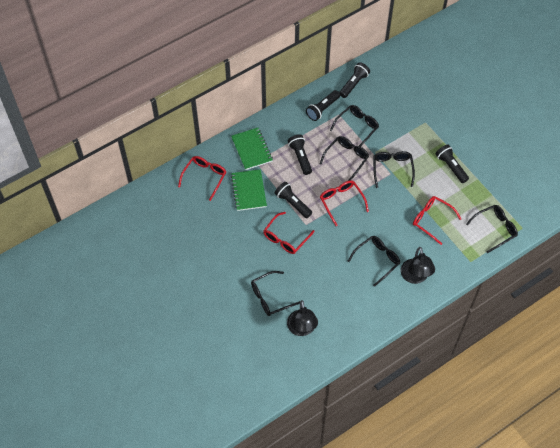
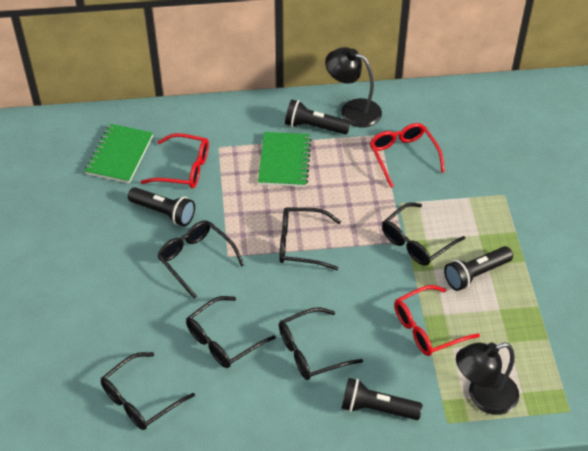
black flashlight: [275,182,312,218] [288,134,312,175] [306,90,340,121] [339,62,370,98] [436,144,469,183] = 5 -> [128,187,195,226] [285,99,351,134] [341,378,422,420] [444,246,513,291] = 4
red glasses: [178,156,226,201] [263,212,315,254] [320,180,369,226] [413,196,461,245] = 4 -> [141,133,209,188] [370,123,445,188] [394,285,480,356] = 3

